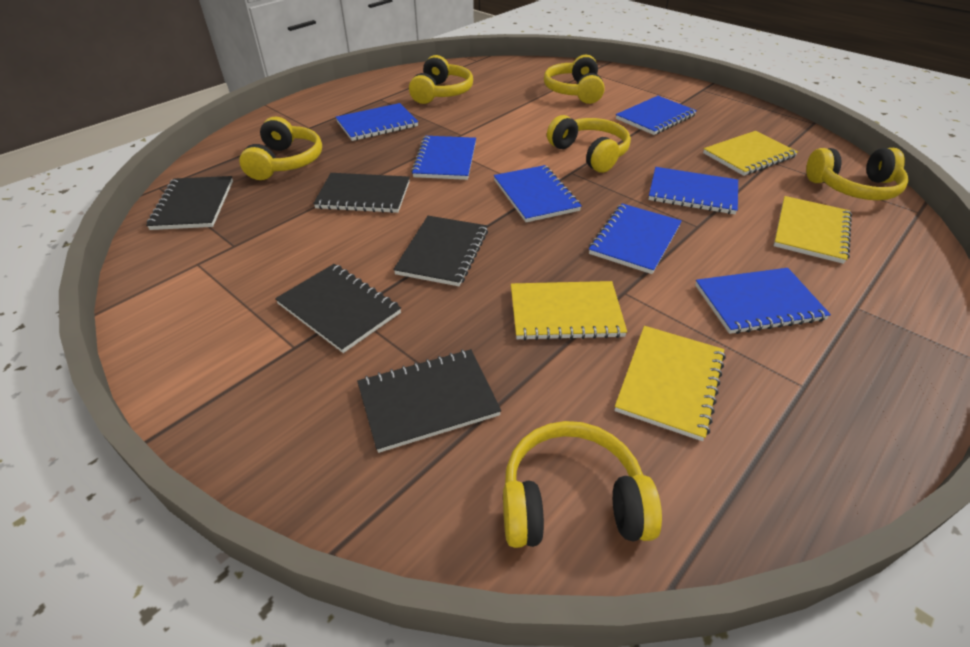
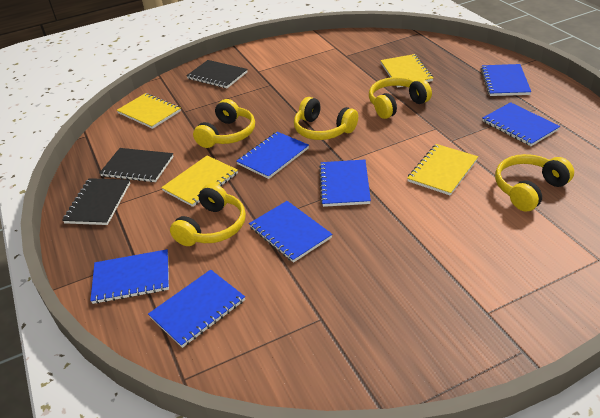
black notebook: [146,176,233,230] [275,264,401,353] [313,173,410,213] [357,349,501,453] [393,216,488,286] = 5 -> [62,178,130,225] [100,148,174,182] [186,60,248,88] = 3
yellow headphones: [239,117,322,180] [409,55,473,104] [503,421,662,548] [544,55,605,104] [547,115,631,173] [806,148,909,200] = 6 -> [170,183,246,246] [193,99,255,148] [294,97,358,140] [369,77,432,119] [495,154,574,212] = 5

